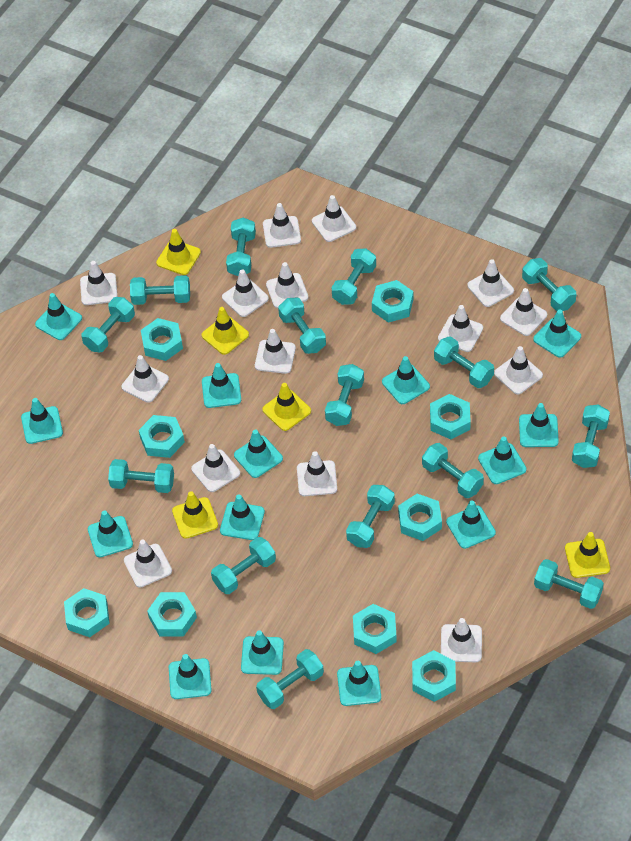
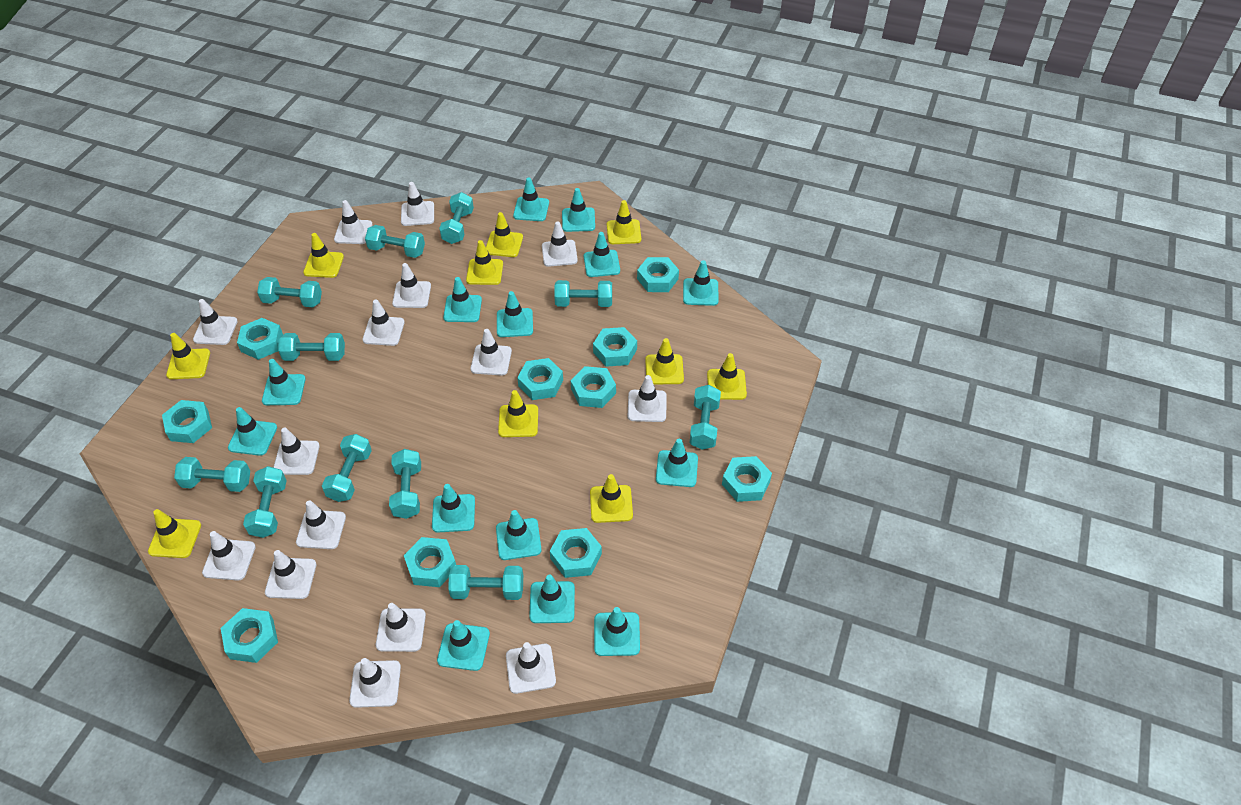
turquoise dumbbell: [82,297,135,352] [108,459,174,493] [130,275,190,305] [211,537,276,594] [226,218,256,276] [256,649,324,709] [278,297,326,354] [325,364,364,426] [332,249,376,305] [346,485,395,548] [422,443,484,498] [434,336,494,388] [522,258,576,311] [534,559,604,609] [572,405,610,468] = 15 -> [174,457,250,492] [243,466,287,538] [257,277,322,307] [278,333,345,361] [322,434,372,502] [365,225,425,258] [389,449,421,519] [439,192,474,244] [448,565,523,600] [554,280,612,307] [690,385,721,450] = 11
turquoise nut: [64,588,110,637] [139,415,185,458] [141,318,183,361] [147,592,197,637] [353,604,397,654] [372,280,413,323] [398,494,442,541] [412,650,456,702] [430,394,471,439] = 9 -> [162,400,212,443] [221,608,278,663] [237,318,283,360] [404,537,456,587] [517,358,563,400] [550,528,602,578] [570,366,616,408] [593,327,637,367] [637,257,679,292] [722,456,772,502] = 10
yellow traffic cone: [156,229,201,275] [172,491,218,539] [201,307,249,355] [262,383,311,431] [565,532,610,578] = 5 -> [148,509,201,558] [166,333,210,379] [303,233,344,278] [466,240,503,285] [486,212,523,257] [498,390,538,437] [590,474,633,523] [607,200,641,244] [645,338,684,384] [707,353,747,400] = 10

